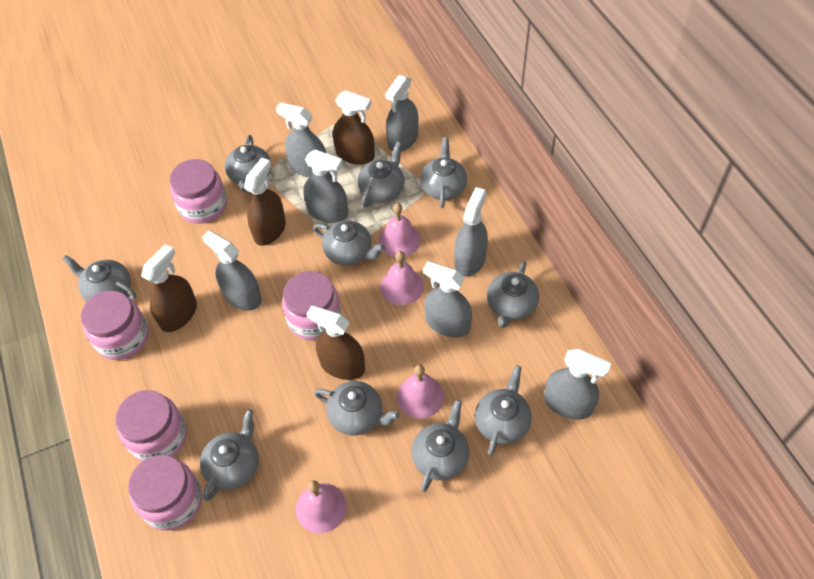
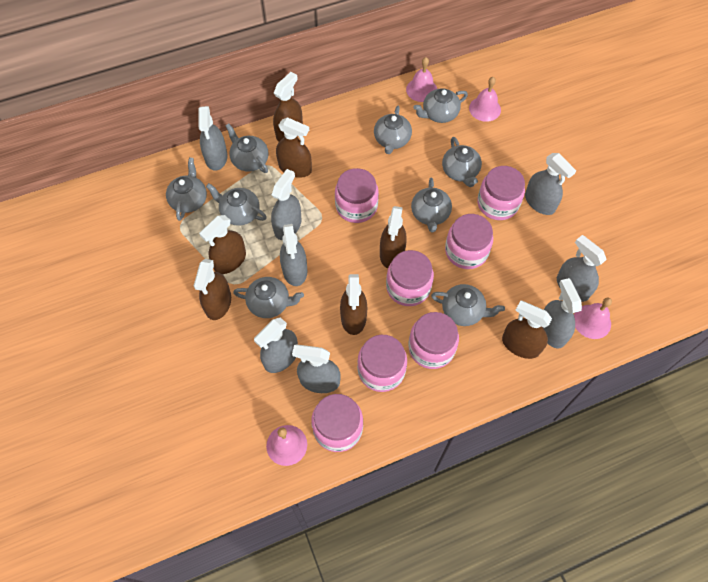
brown spray bottle: [141,244,197,332] [244,157,286,246] [307,305,365,380] [333,90,375,165] = 4 -> [194,259,231,320] [199,215,246,274] [273,72,303,142] [276,117,312,178] [340,274,367,335] [380,206,407,268] [502,301,552,359] = 7
grey spray bottle: [202,231,262,310] [276,102,326,178] [303,149,348,223] [385,75,419,152] [423,261,472,338] [454,187,488,277] [544,349,611,420] = 7 -> [198,106,228,171] [254,317,298,373] [271,169,302,240] [280,224,307,286] [292,344,340,393] [525,153,576,215] [544,278,582,348] [557,235,607,302] = 8
grey teapot: [62,255,137,301] [200,409,259,501] [225,135,271,193] [313,220,385,266] [314,381,400,435] [358,142,405,208] [411,400,469,492] [420,137,467,208] [475,365,532,456] [487,261,539,328] = 10 -> [166,158,207,221] [206,183,267,226] [225,123,269,173] [233,277,304,318] [374,106,412,154] [411,178,452,232] [413,88,468,123] [431,284,505,326] [442,137,482,187] = 9
pink jar: [81,291,149,360] [115,390,187,461] [128,455,202,531] [170,159,227,224] [282,271,341,341] = 5 -> [312,394,363,452] [335,168,379,223] [357,335,407,392] [386,250,434,306] [408,312,459,369] [445,214,493,269] [477,166,525,220] = 7

